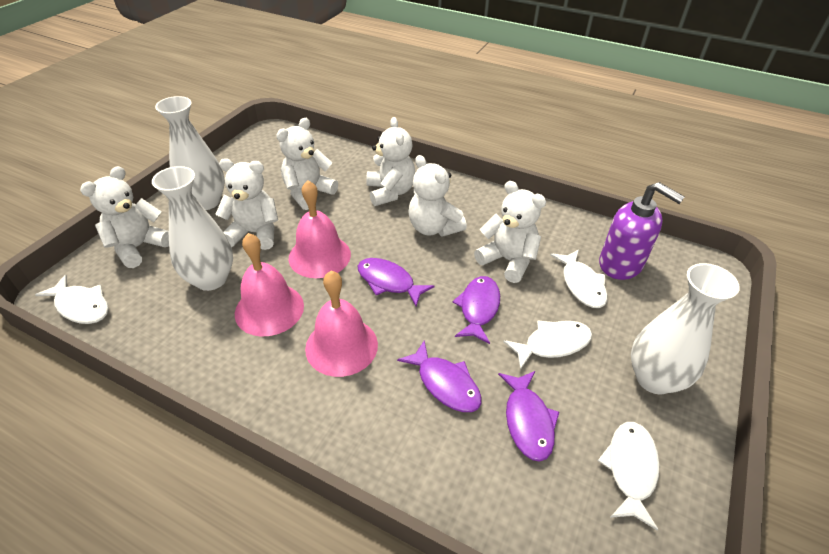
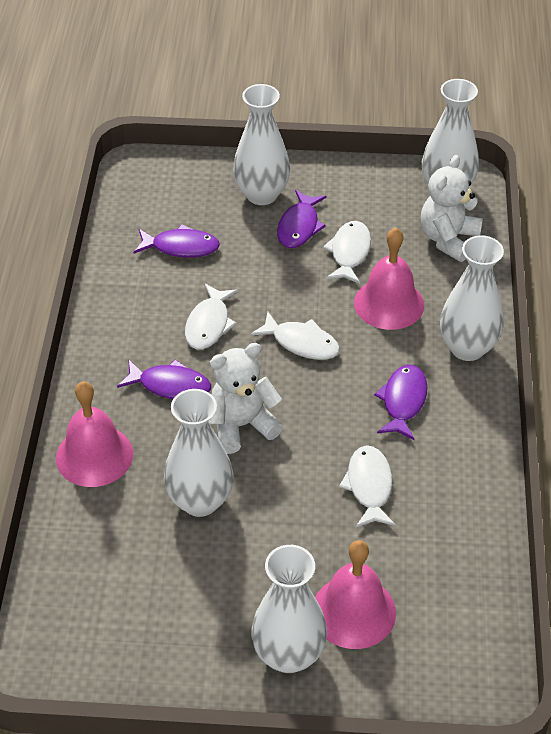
purple soap dispenser: [599,182,685,280] = 1 -> none = 0
white teddy bear: [80,166,169,268] [215,158,278,250] [276,118,338,210] [366,117,415,206] [408,155,467,237] [474,181,546,283] = 6 -> [209,343,283,454] [421,155,483,262] = 2
white vase: [152,166,233,291] [155,96,225,210] [631,263,740,394] = 3 -> [164,389,234,517] [233,84,290,205] [251,545,327,673] [422,79,479,184] [440,235,504,361] = 5

